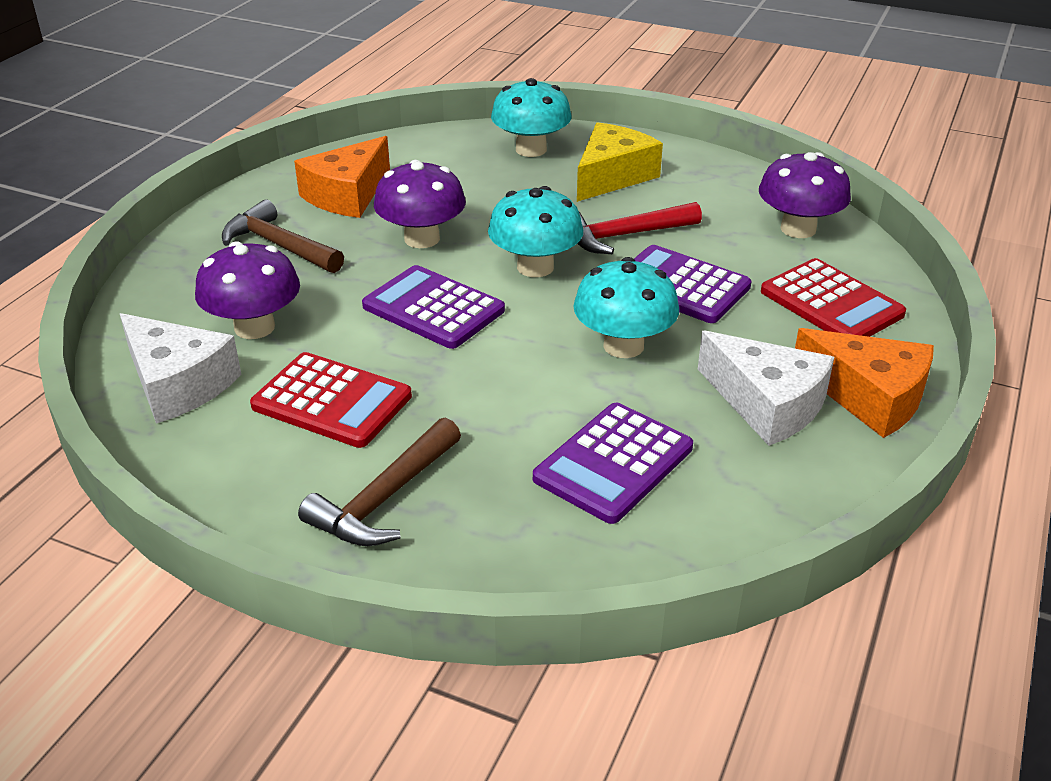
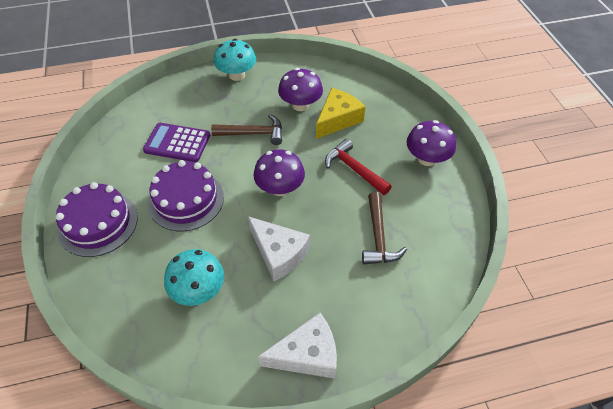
orange cheese: [294,136,390,218] [795,328,934,438] = 2 -> none = 0
purple cake: none = 0 -> [55,182,138,257] [148,160,224,231] = 2
purple calculator: [362,265,505,349] [533,403,693,524] [634,245,752,323] = 3 -> [143,123,210,162] = 1
red calculator: [250,352,412,448] [761,258,906,337] = 2 -> none = 0
turquoise mushroom: [488,186,583,277] [491,78,571,157] [573,257,679,358] = 3 -> [164,249,224,306] [214,39,256,81] = 2

